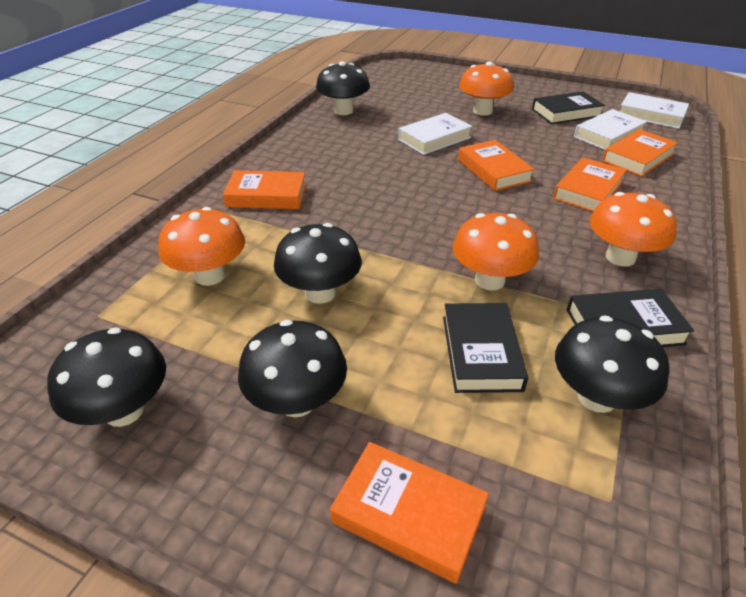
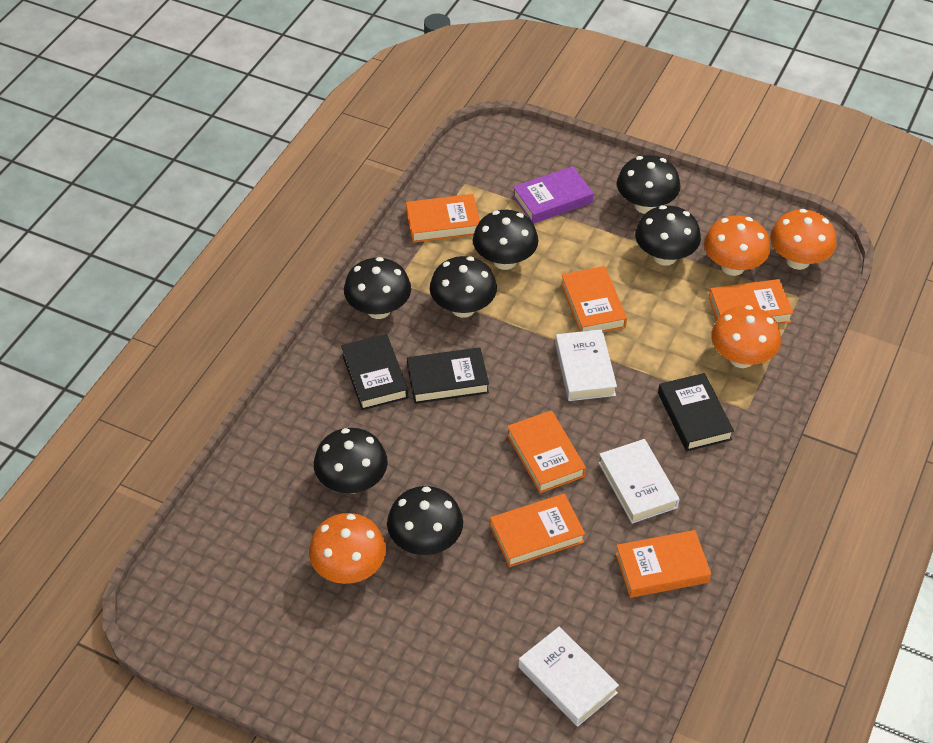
black mushroom: [47,327,166,427] [238,320,347,417] [274,223,362,304] [316,61,370,115] [555,315,670,413] = 5 -> [314,428,388,494] [344,257,411,319] [387,486,463,555] [430,256,497,318] [473,210,538,270] [617,155,681,214] [635,205,701,266] = 7
orange book: [223,170,306,209] [330,442,489,584] [458,140,535,191] [553,157,627,212] [602,129,678,177] = 5 -> [406,194,480,243] [490,493,585,567] [507,410,586,493] [561,266,627,332] [615,530,711,598] [709,279,793,324] = 6
purple book: none = 0 -> [513,166,594,224] = 1

